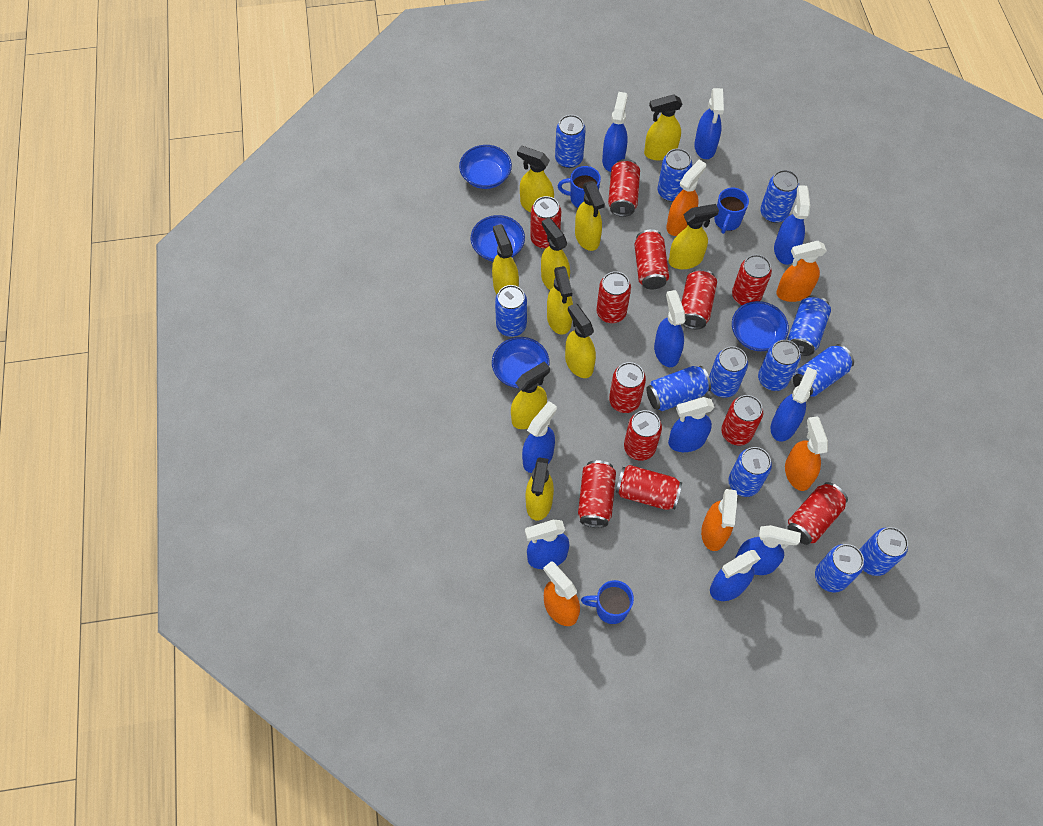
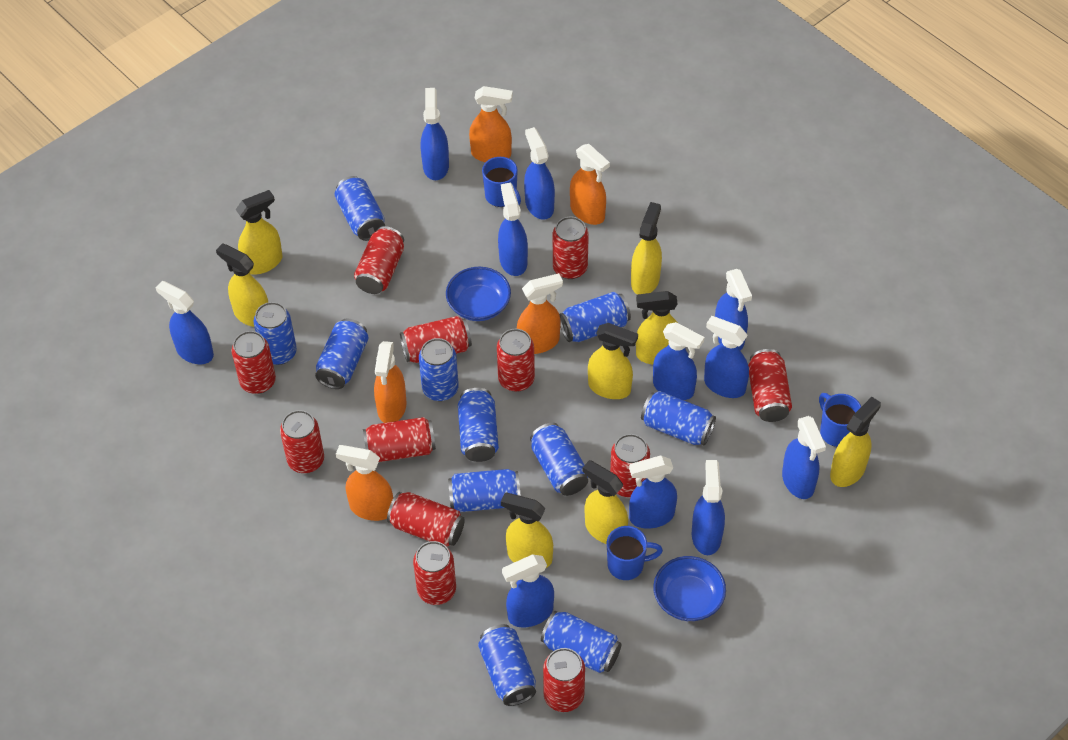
blue bowl: [459,145,512,189] [471,215,525,261] [492,337,550,388] [732,301,789,351] = 4 -> [446,267,511,321] [653,556,726,621] = 2
blue can: [495,285,527,337] [555,115,586,168] [646,366,711,411] [657,148,692,202] [709,346,748,398] [729,447,772,497] [758,340,801,391] [760,170,799,223] [788,295,831,356] [793,344,854,397] [815,544,864,593] [859,527,908,576] = 12 -> [254,302,297,365] [315,319,368,389] [334,176,385,241] [419,338,459,401] [448,469,521,512] [458,388,499,462] [478,624,536,706] [530,423,588,496] [541,611,622,673] [559,292,631,342] [641,391,716,445] = 11
blue spray bottle: [522,401,557,473] [525,520,569,569] [602,92,628,172] [654,290,686,367] [668,397,715,452] [694,88,724,159] [710,550,761,601] [735,525,801,575] [771,367,817,442] [774,185,810,265] = 10 -> [155,281,214,364] [421,88,449,180] [498,183,528,276] [502,555,554,627] [524,127,555,220] [629,456,677,529] [653,322,704,400] [692,460,725,555] [704,316,749,398] [715,269,752,350] [782,416,826,499] = 11
yellow spray bottle: [492,224,519,294] [511,361,550,429] [517,146,554,212] [526,458,554,521] [541,218,570,290] [547,266,573,335] [565,303,596,378] [575,181,605,251] [644,94,682,160] [669,204,719,269] = 10 -> [216,243,268,327] [235,190,282,274] [501,493,553,568] [582,460,628,544] [588,323,638,399] [631,202,662,295] [636,291,678,365] [830,397,881,487] = 8

